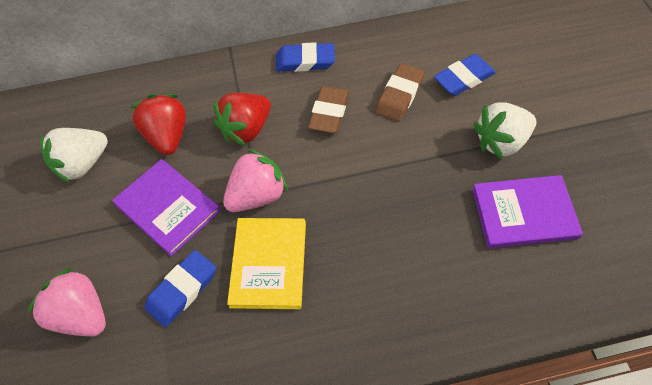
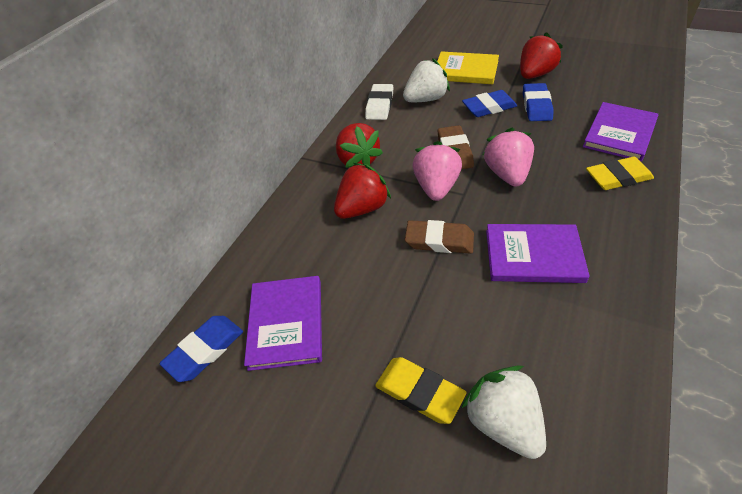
purple book: [112,159,220,256] [472,175,583,248] = 2 -> [244,276,322,371] [486,224,590,283] [583,102,658,162] = 3
red strawberry: [130,94,186,155] [214,93,271,146] = 2 -> [334,163,391,219] [336,123,383,168] [520,32,563,79] = 3
white eraser: none = 0 -> [365,84,393,120] = 1
yellow eraser: none = 0 -> [375,357,467,424] [586,157,654,190] = 2

